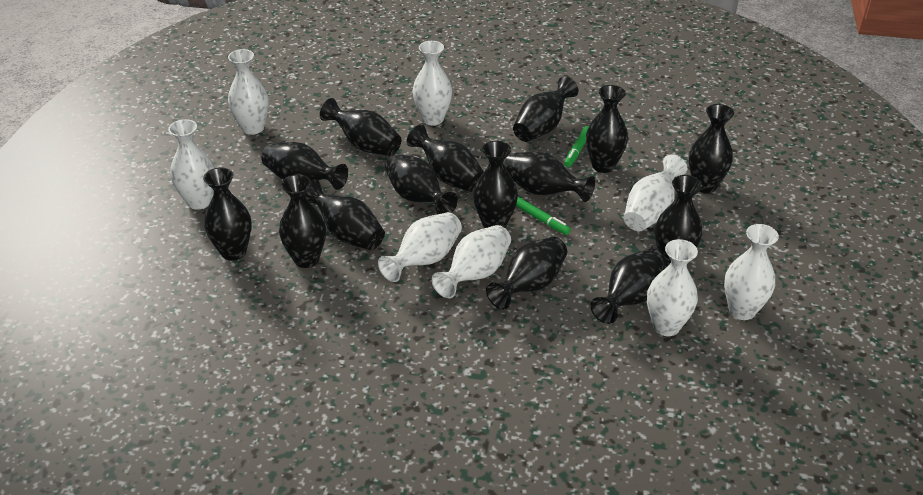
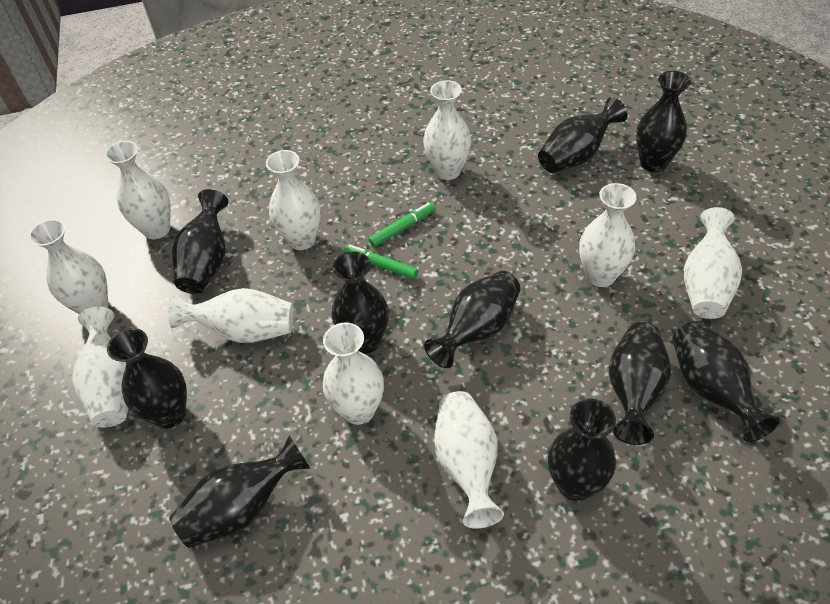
black vase: [203,167,252,261] [261,142,348,190] [279,174,326,268] [305,179,385,250] [320,98,401,156] [385,154,458,214] [407,125,484,192] [473,141,518,228] [486,237,567,309] [504,152,595,202] [513,77,579,142] [586,85,628,173] [590,248,666,324] [655,175,703,267] [689,104,734,193] = 15 -> [107,328,187,428] [169,436,311,548] [172,189,229,294] [332,251,389,354] [424,271,520,368] [538,97,627,173] [548,399,616,501] [609,322,671,445] [636,71,691,172] [672,321,780,442] = 10
white vase: [168,119,215,210] [228,49,269,135] [378,212,462,282] [413,41,452,125] [432,225,511,298] [624,154,688,231] [647,239,698,336] [724,224,779,320] = 8 -> [29,219,108,314] [72,307,128,427] [105,141,171,239] [168,288,294,343] [266,150,321,250] [323,322,384,425] [423,80,471,180] [434,391,504,529] [579,183,637,287] [684,207,742,319] = 10

